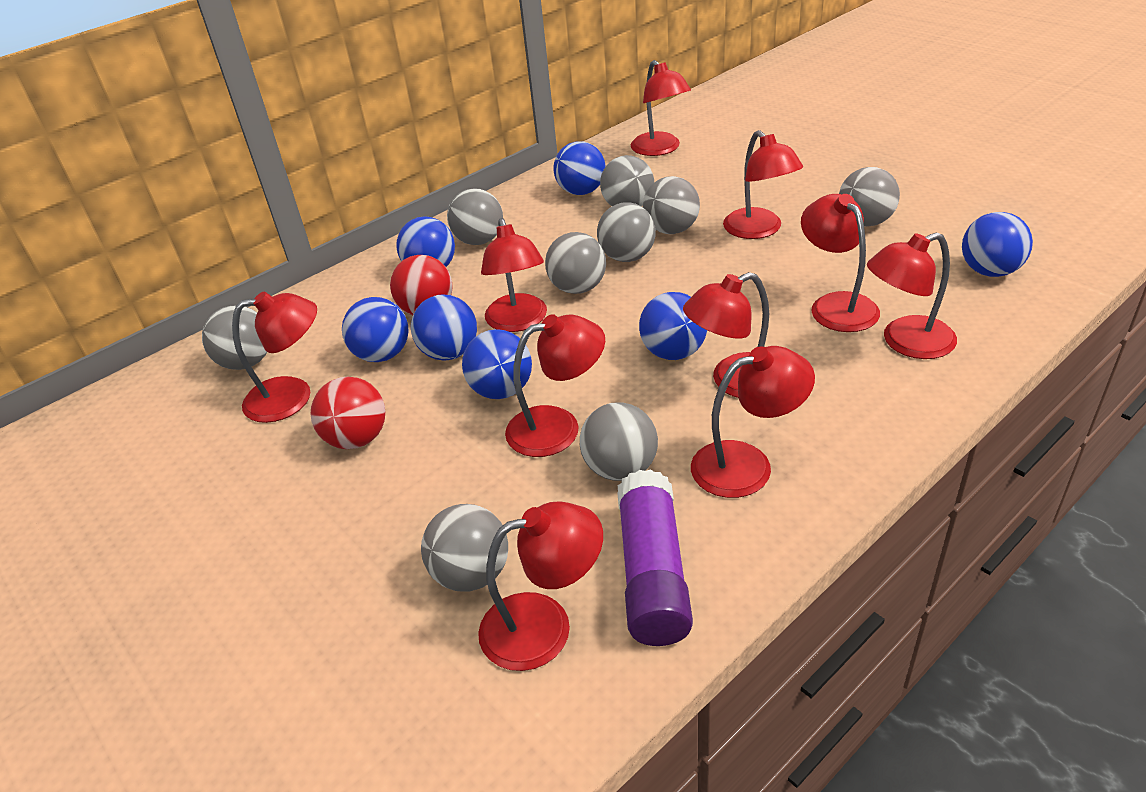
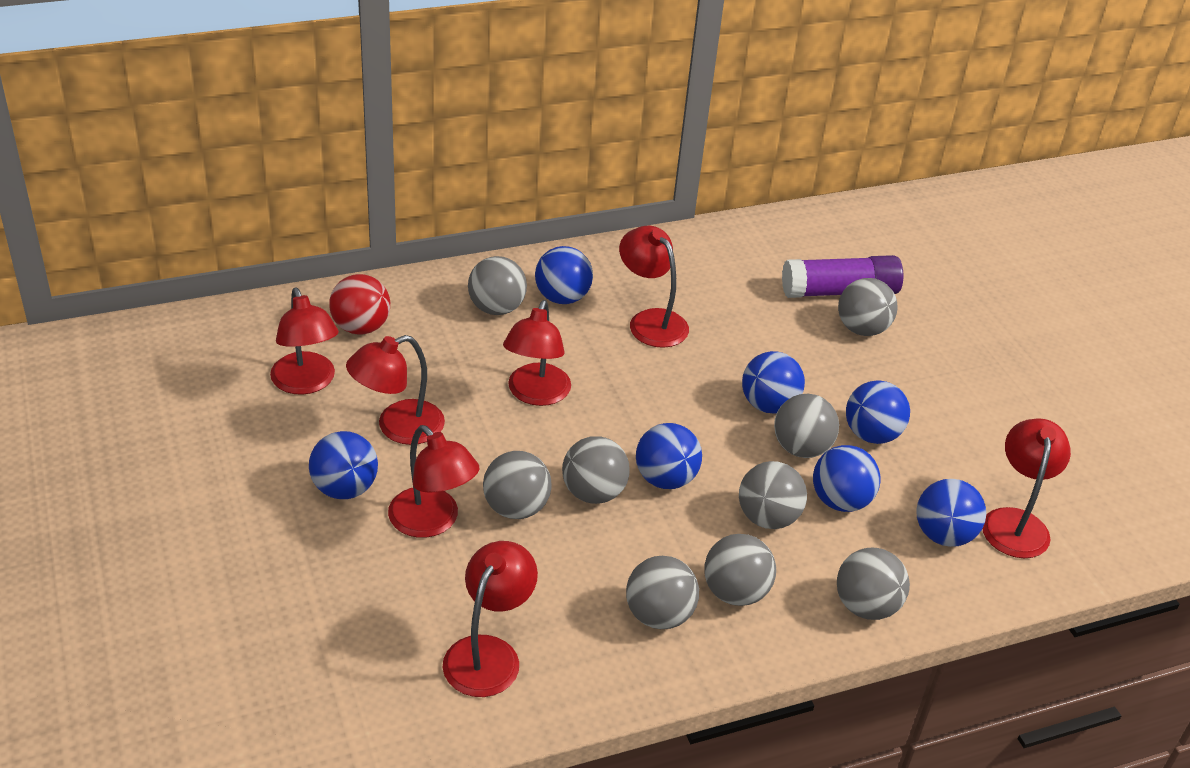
red ball: [311,377,385,449] [390,255,453,315] = 2 -> [329,274,390,335] = 1
red lamp: [232,292,317,423] [478,502,603,671] [481,218,547,332] [505,314,605,457] [631,60,691,156] [683,272,769,398] [691,346,815,498] [723,130,803,239] [801,194,880,332] [867,232,957,359] = 10 -> [270,288,339,395] [346,335,445,445] [388,425,480,538] [443,541,538,697] [503,300,571,406] [619,226,689,348] [983,418,1071,558] = 7

